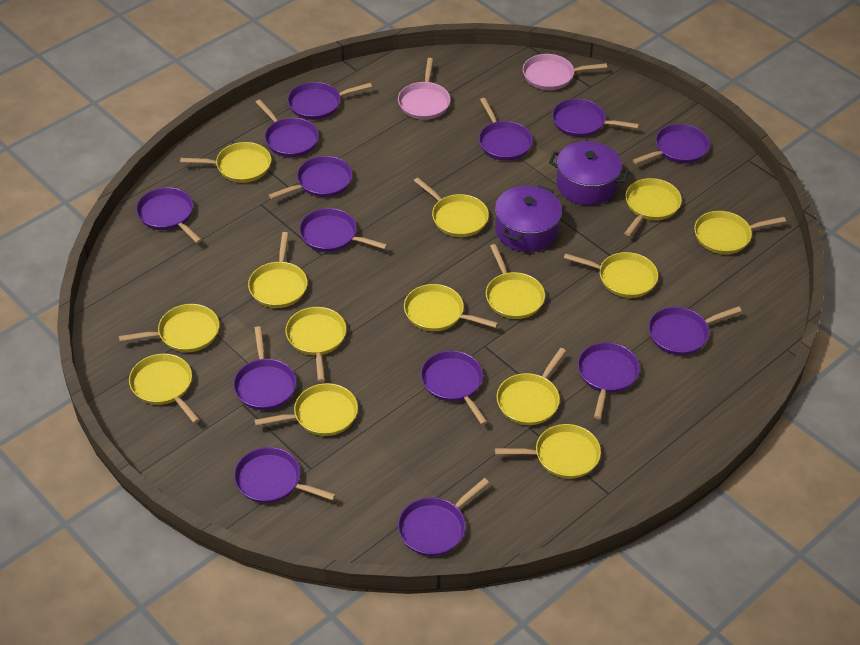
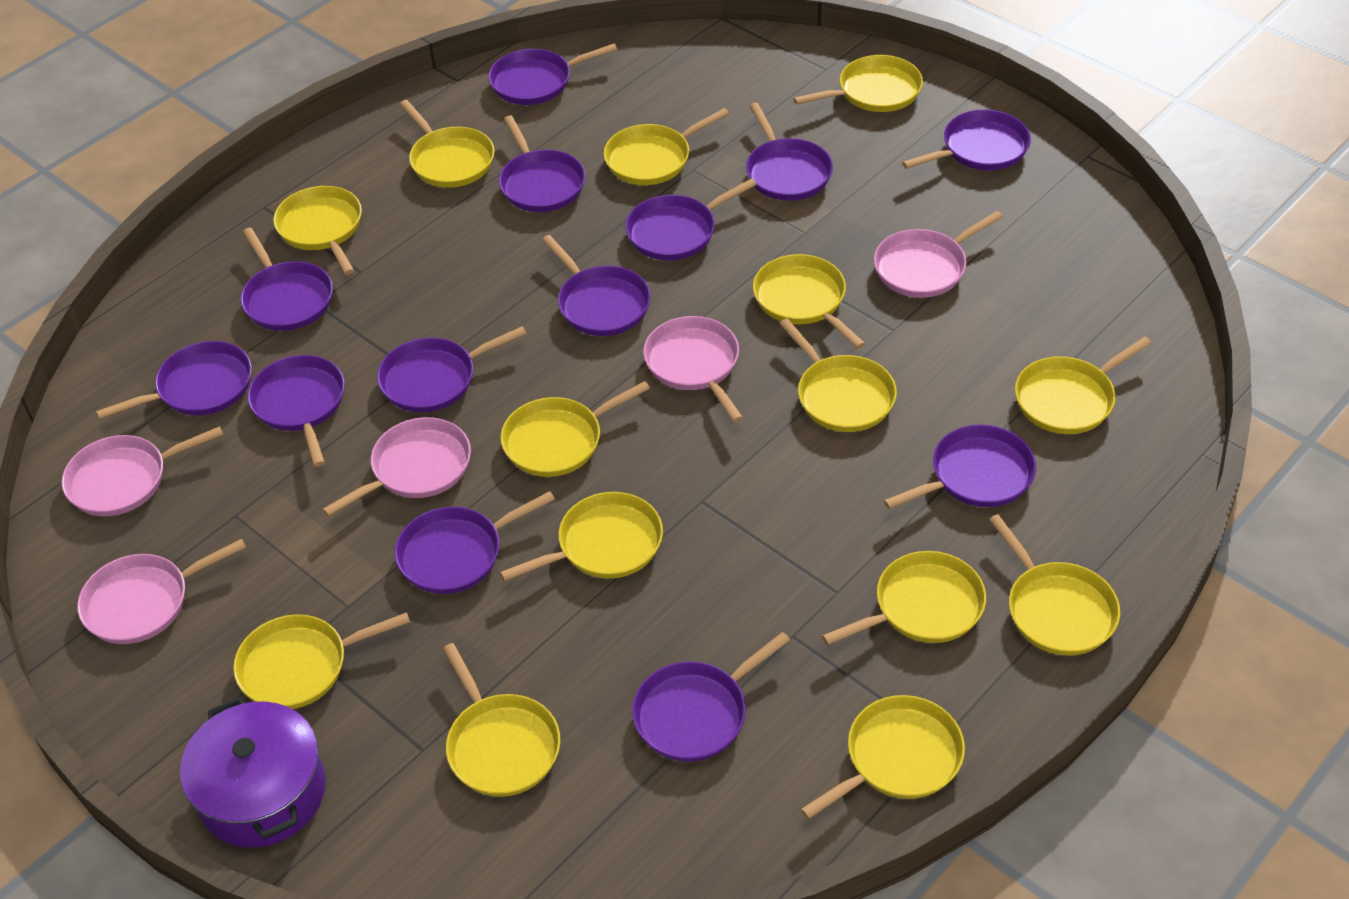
pink pan: [398,58,451,120] [523,54,607,90] = 2 -> [62,426,223,516] [77,539,246,644] [322,417,471,517] [643,316,743,422] [874,211,1003,298] = 5
purple pan: [136,187,202,243] [233,326,296,410] [234,447,336,503] [256,99,319,157] [269,156,352,199] [288,82,372,120] [299,208,387,252] [398,478,489,556] [421,351,487,425] [479,98,533,161] [552,99,639,137] [578,342,640,419] [633,124,710,164] [648,306,742,355] = 14 -> [96,341,252,420] [241,228,333,331] [248,355,345,467] [377,326,527,413] [395,491,555,594] [488,44,617,105] [499,115,585,212] [542,235,651,336] [625,179,757,260] [632,632,790,762] [746,103,833,201] [884,424,1036,509] [902,109,1031,171] = 13
purple pot: [495,185,562,252] [549,141,629,205] = 2 -> [180,697,326,848] = 1

